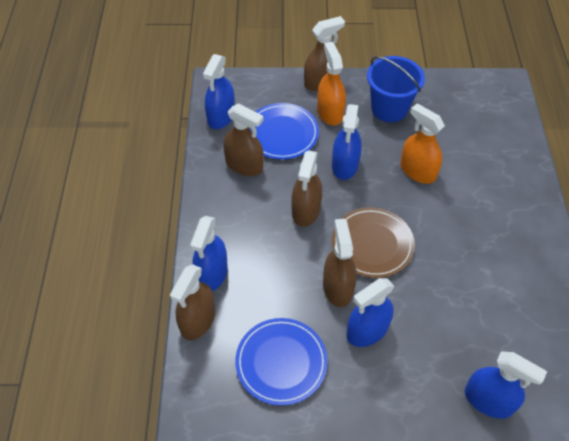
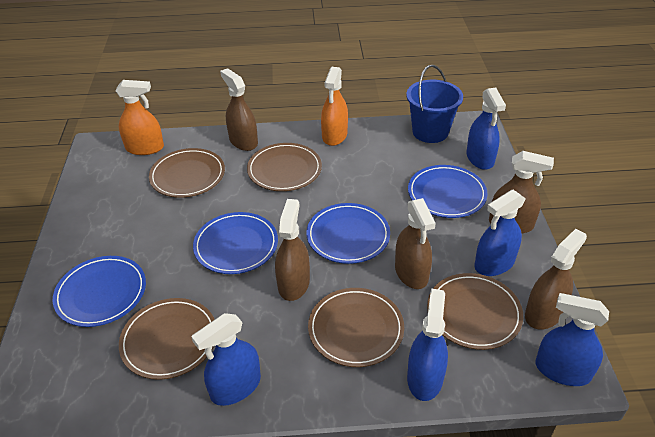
blue plate: [235,318,328,406] [249,103,319,159] = 2 -> [53,256,146,327] [193,212,278,274] [306,203,390,264] [408,165,487,218] = 4
brown plate: [332,207,415,278] = 1 -> [119,298,215,380] [149,148,225,198] [247,143,322,191] [308,288,404,367] [427,273,523,350] = 5

